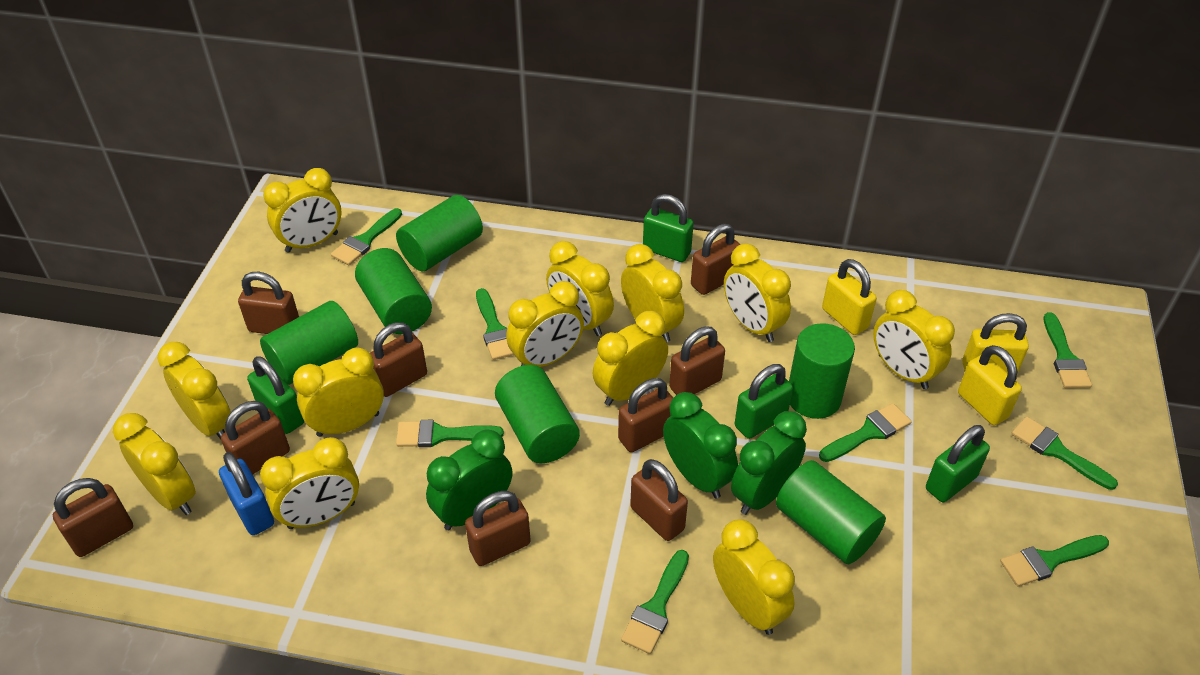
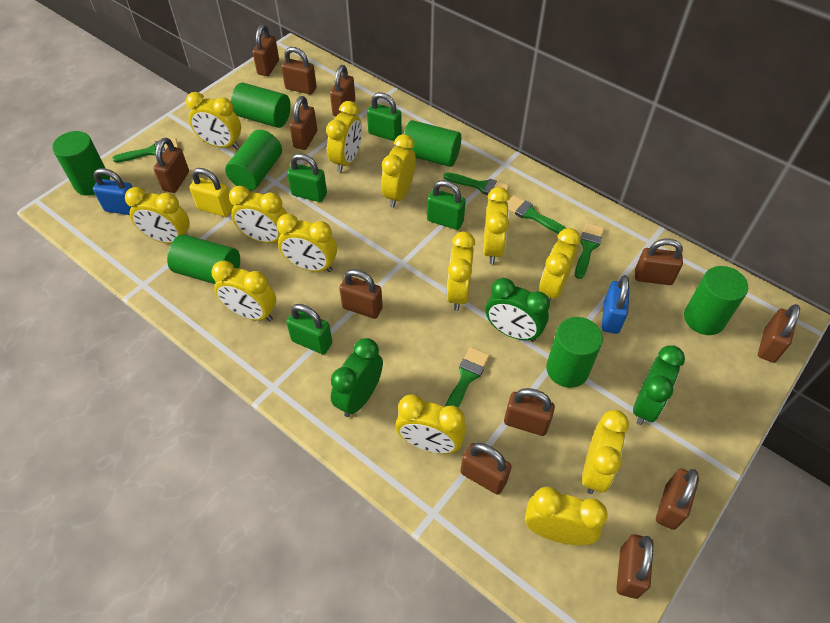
blue padlock: [219,452,274,535] = 1 -> [93,168,133,215] [602,275,629,334] = 2
brown padlock: [53,478,133,557] [221,401,290,475] [238,272,299,334] [370,322,427,397] [465,491,531,566] [618,378,673,452] [630,459,688,541] [669,326,725,395] [691,224,740,295] = 9 -> [154,138,189,193] [252,24,279,76] [281,47,317,94] [289,96,317,150] [330,65,355,116] [339,269,383,319] [460,443,512,495] [504,388,555,436] [616,534,654,599] [635,239,683,285] [656,469,699,530] [758,304,800,363] = 12
green brush: [331,208,402,265] [396,420,504,447] [476,288,514,360] [621,550,689,654] [819,403,912,462] [1000,535,1109,586] [1011,416,1118,490] [1044,313,1092,388] = 8 -> [112,138,179,163] [444,172,510,195] [445,347,490,407] [507,195,566,234] [575,223,605,279] = 5
green cylinder: [260,301,358,385] [355,248,432,334] [396,195,483,271] [495,365,580,463] [776,460,886,564] [789,323,855,419] = 6 -> [52,131,110,196] [167,234,240,284] [225,130,282,191] [231,83,291,128] [404,120,461,167] [546,317,603,388] [684,266,748,335] = 7
yellow clock: [113,413,196,515] [158,342,231,439] [260,437,359,529] [263,168,342,253] [293,347,384,437] [506,281,584,367] [546,241,614,336] [593,311,668,406] [621,244,684,342] [713,520,795,635] [724,244,791,342] [873,290,955,389] = 12 -> [125,187,190,244] [186,92,241,149] [211,261,276,321] [229,186,287,243] [277,214,337,272] [326,101,362,172] [381,134,416,207] [396,394,466,454] [446,232,475,311] [483,187,510,264] [525,487,608,545] [539,228,581,300] [582,410,629,494] = 13
yellow padlock: [822,259,877,335] [958,345,1022,425] [962,313,1029,374] = 3 -> [190,168,233,217] = 1

